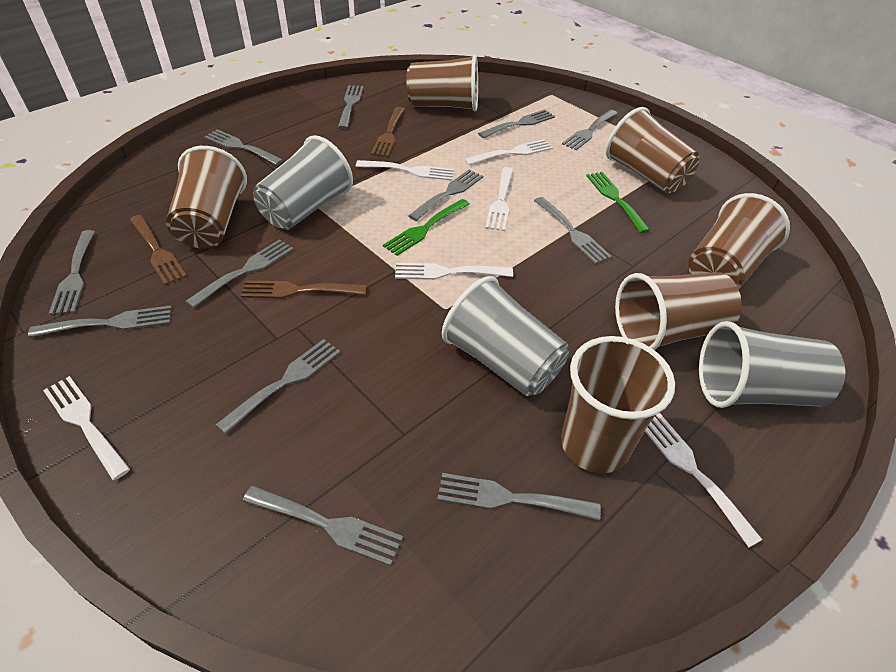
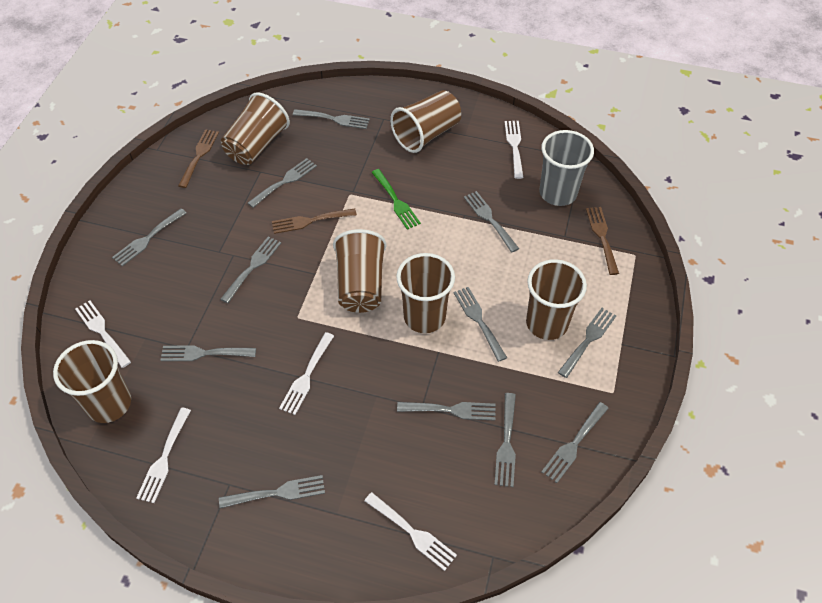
green fork: [383,199,470,256] [586,172,650,233] = 2 -> [371,169,421,230] = 1
grey cup: [253,135,353,230] [442,276,569,396] [699,321,845,408] = 3 -> [540,130,594,206] = 1
white fork: [43,376,130,480] [356,160,454,181] [395,263,513,280] [464,139,553,165] [485,167,513,231] [645,413,763,547] = 6 -> [75,300,131,368] [136,407,191,503] [279,332,334,415] [364,492,457,571] [505,121,524,179] = 5

